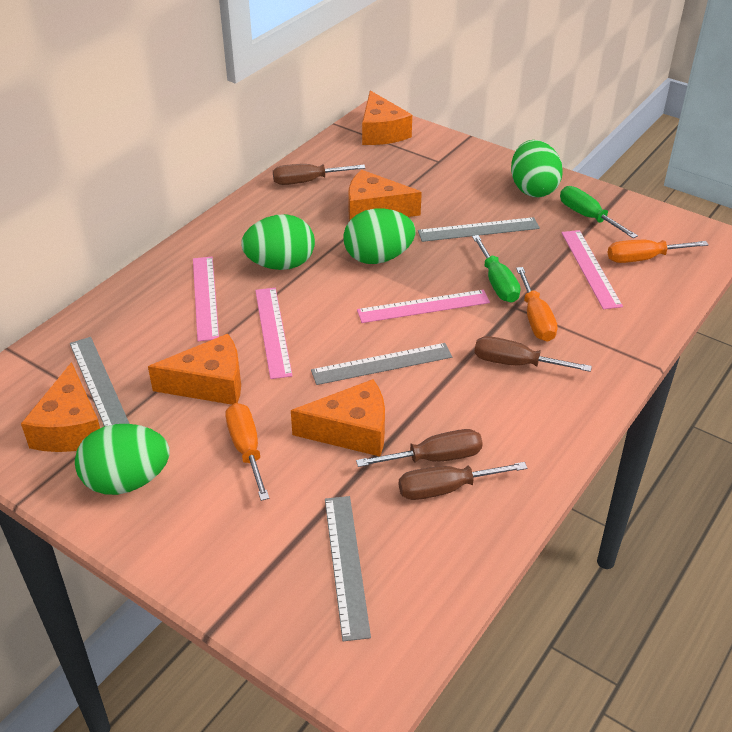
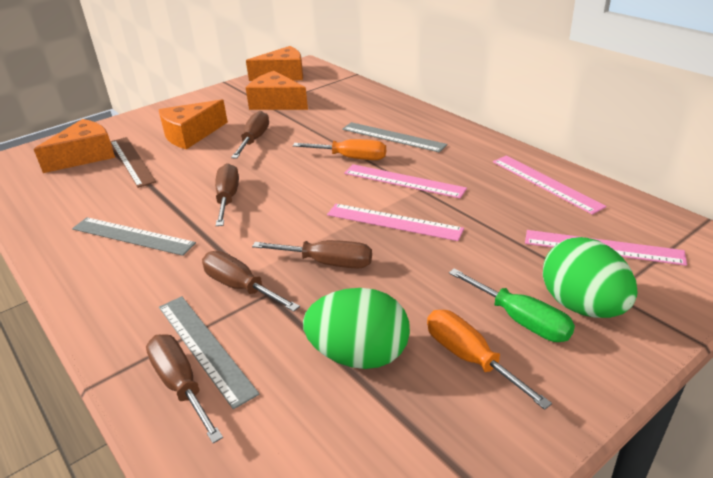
brown ruler: none = 0 -> [110,137,156,188] = 1
brown screwdriver: [273,164,365,185] [356,429,483,467] [399,462,527,500] [474,336,592,372] = 4 -> [146,334,223,443] [202,251,300,312] [215,163,239,226] [231,111,269,159] [252,240,372,268] = 5
green egg: [75,424,170,495] [241,214,315,270] [343,208,416,264] [511,140,563,197] = 4 -> [303,288,410,369] [543,237,638,318] = 2
green screwdriver: [472,235,520,302] [560,186,638,239] = 2 -> [449,268,575,342] = 1
grey ruler: [70,337,130,427] [311,343,452,385] [325,496,371,641] [418,217,540,242] = 4 -> [72,217,196,256] [159,296,260,409] [342,122,447,153] = 3
orange cheese: [21,362,100,452] [148,334,241,405] [291,379,385,456] [348,170,422,221] [362,90,412,145] = 5 -> [34,119,115,173] [159,99,228,149] [246,46,303,81] [246,71,308,110] = 4
orange screwdriver: [226,403,270,501] [516,267,558,342] [608,240,709,263] = 3 -> [293,139,386,160] [427,310,552,410] = 2

